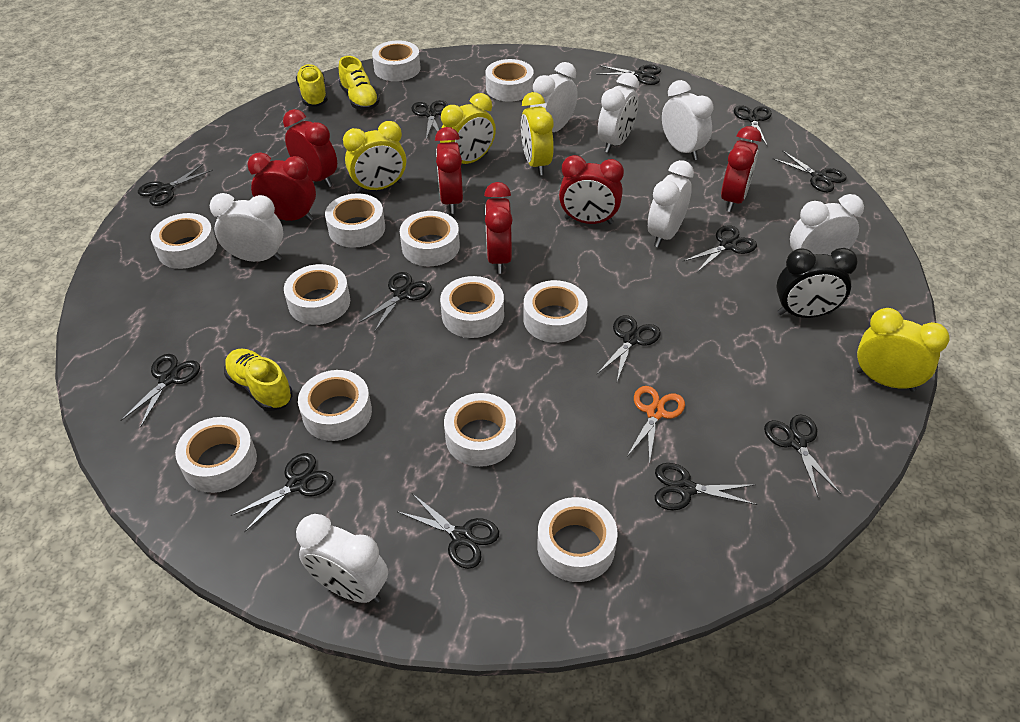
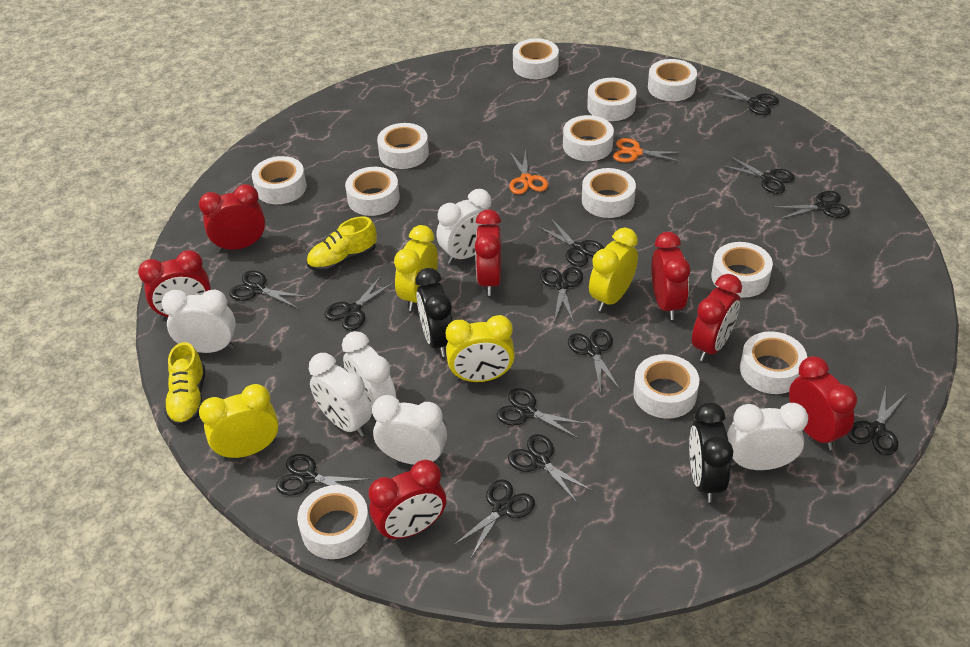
black clock: [776,248,858,318] = 1 -> [416,268,453,357] [689,402,733,503] = 2
orange scissors: [627,386,685,465] = 1 -> [509,150,548,194] [613,138,684,163] = 2
red clock: [247,152,316,221] [283,109,337,187] [435,127,463,214] [484,182,513,274] [559,155,624,224] [721,126,762,212] = 6 -> [138,250,211,320] [199,184,265,252] [368,460,446,541] [474,209,501,296] [651,232,690,320] [692,274,742,361] [789,356,857,450] = 7
white clock: [209,193,283,262] [296,514,388,603] [530,62,578,132] [598,73,639,153] [648,160,694,248] [662,80,713,160] [790,194,864,255] = 7 -> [162,290,236,353] [309,353,372,437] [342,331,396,408] [372,395,447,465] [436,189,491,264] [727,403,808,470] = 6
yellow shoe: [224,349,293,411] [296,64,328,107] [339,56,380,110] = 3 -> [164,342,205,427] [307,216,377,272] = 2

